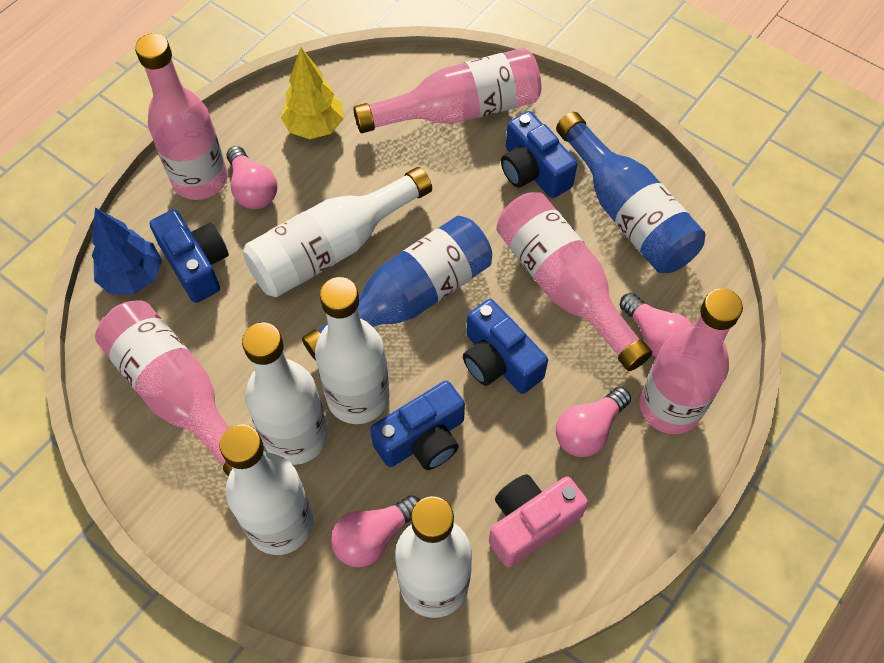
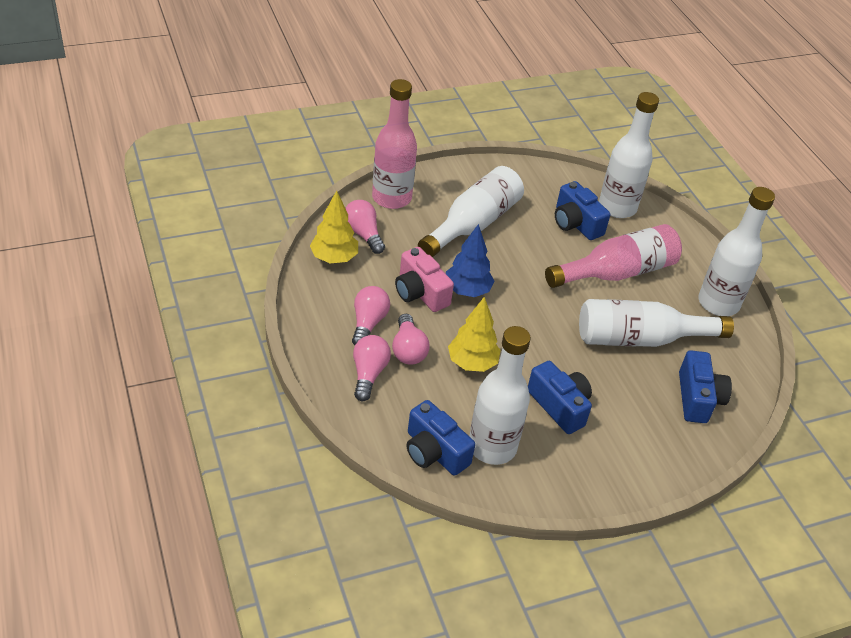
blue bottle: [302,216,492,361] [556,112,705,273] = 2 -> none = 0
pink bottle: [95,301,233,477] [135,33,228,200] [353,48,542,133] [496,192,652,371] [639,288,743,434] = 5 -> [372,79,417,209] [545,224,682,288] = 2
yellow tree: [281,47,344,139] = 1 -> [310,190,358,263] [448,297,501,372] = 2

